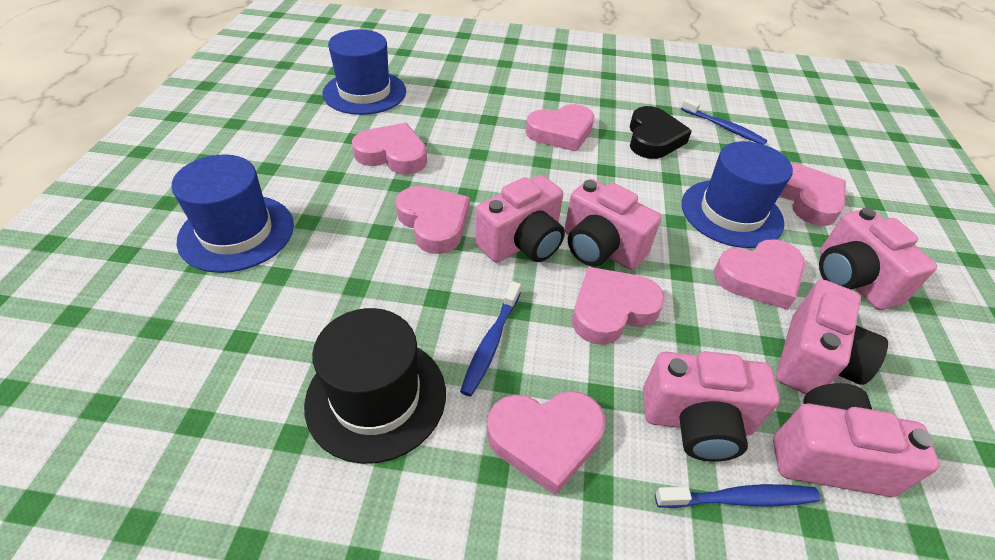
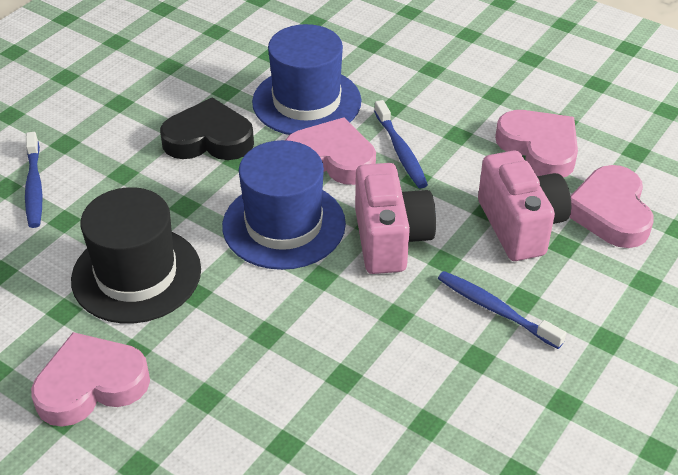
blue hat: [171,154,294,273] [322,29,406,115] [682,141,793,248] = 3 -> [222,140,346,270] [252,24,361,135] = 2
pink camera: [476,175,565,263] [565,179,661,270] [643,351,780,462] [773,383,939,497] [776,280,888,394] [819,208,937,310] = 6 -> [355,163,436,274] [478,150,571,261] = 2
pink heart: [352,123,427,175] [396,186,470,254] [487,391,605,495] [526,104,594,152] [572,267,665,345] [714,239,805,310] [780,163,846,226] = 7 -> [31,332,150,427] [285,117,376,185] [495,110,578,178] [569,165,654,248] = 4

